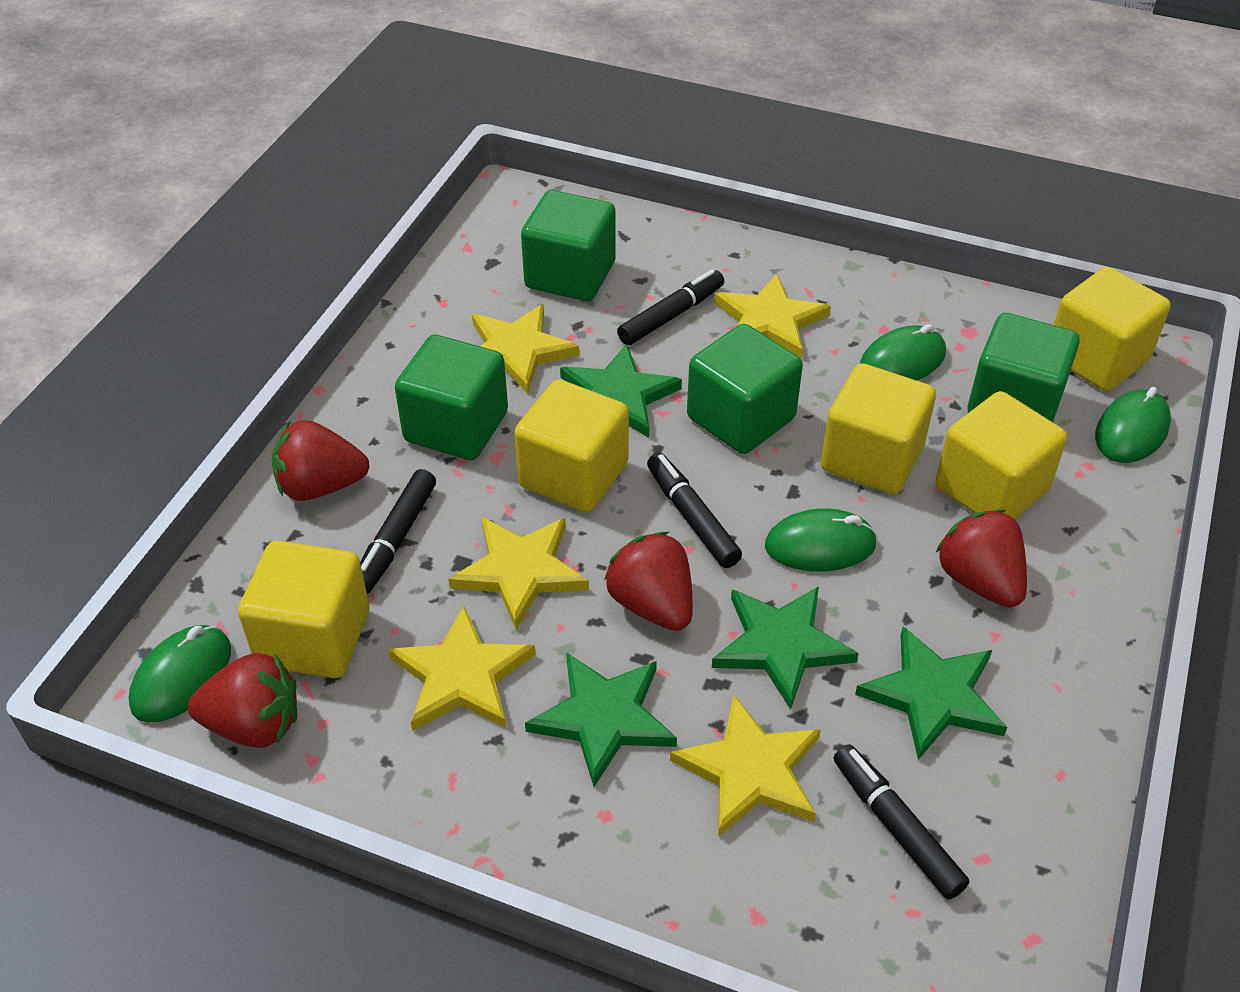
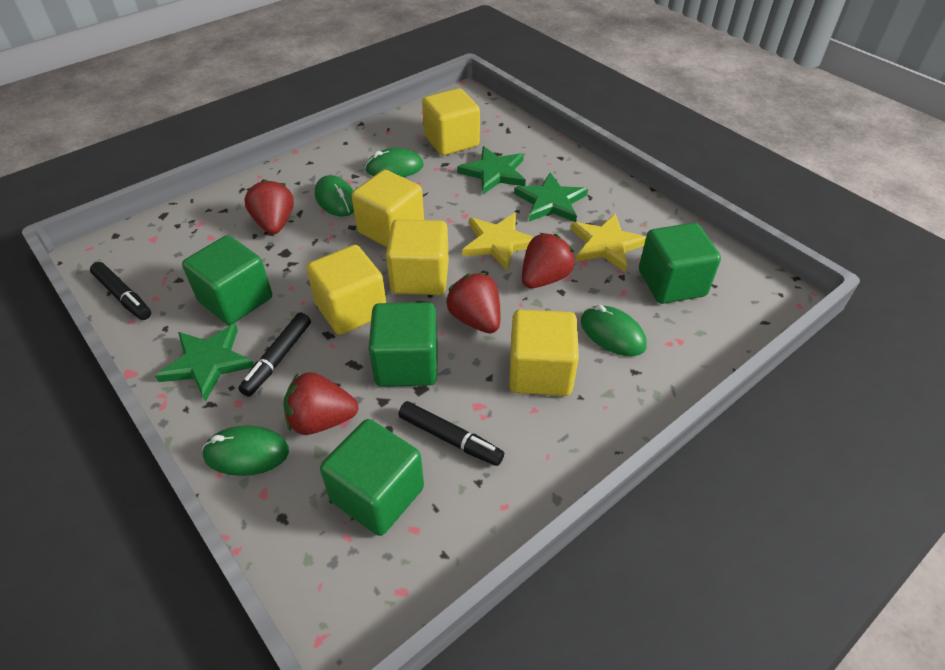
black marker: [360,469,436,594] [617,269,724,345] [647,453,742,568] [833,744,969,900] = 4 -> [90,262,151,320] [238,312,311,397] [398,401,504,466] = 3
green star: [525,652,677,787] [560,344,682,438] [712,586,859,709] [855,626,1007,760] = 4 -> [155,323,254,402] [457,146,526,194] [514,172,588,222] = 3
yellow star: [388,606,536,731] [448,517,589,630] [472,304,579,394] [670,695,821,837] [714,273,831,359] = 5 -> [462,213,534,271] [571,213,646,272] = 2

